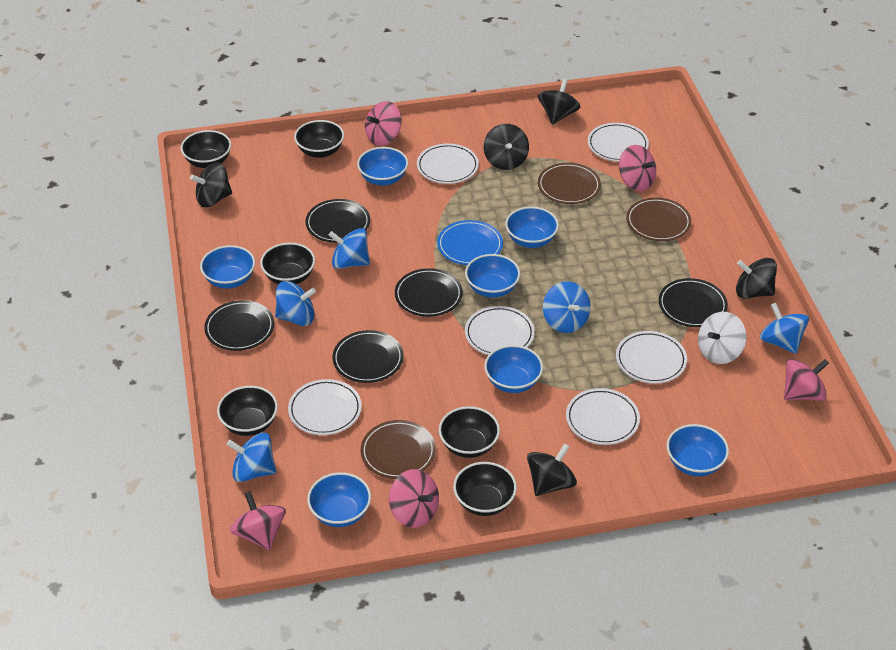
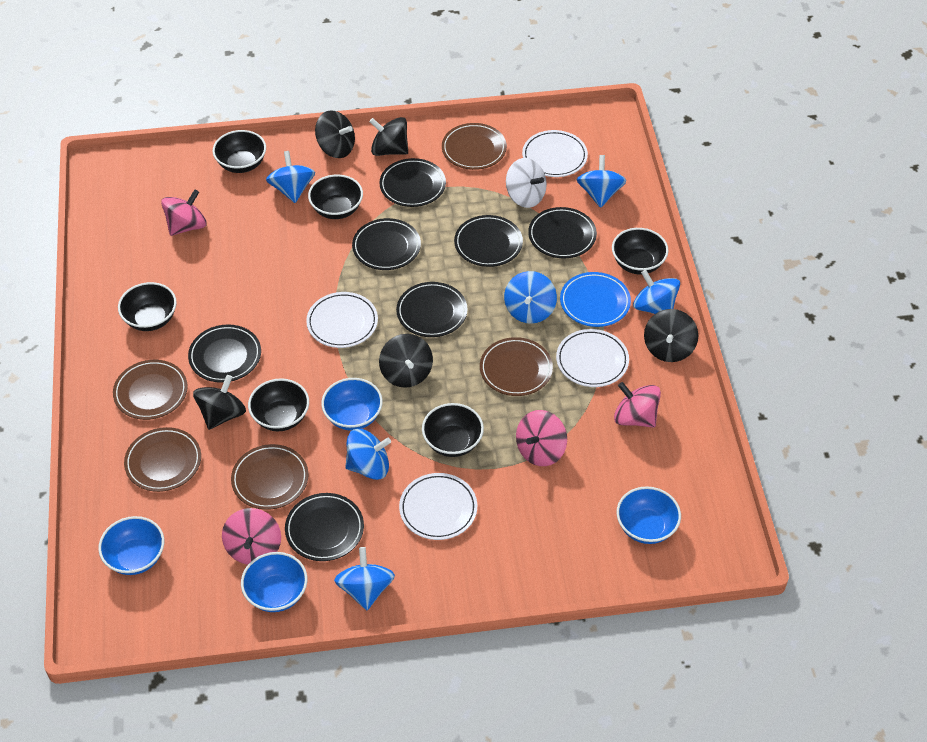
black plate: [204,300,274,351] [306,199,370,243] [333,330,404,383] [395,268,463,317] [659,278,728,327] = 5 -> [188,324,261,383] [285,493,364,561] [352,218,421,270] [380,158,446,207] [396,282,468,337] [454,215,523,267] [528,207,597,258] = 7
blue bowl: [200,245,255,289] [307,472,371,527] [357,147,408,186] [465,254,520,298] [484,345,543,393] [505,207,559,248] [667,424,729,476] = 7 -> [98,516,164,575] [241,552,307,612] [321,378,383,431] [617,486,681,544] = 4
blue spinning top: [227,433,276,482] [275,281,316,326] [329,228,370,269] [543,281,591,333] [760,303,809,354] = 5 -> [266,151,315,203] [334,547,395,610] [345,429,391,480] [504,271,557,324] [577,155,626,208] [633,270,680,314] = 6
brown plate: [361,420,436,479] [538,163,601,204] [626,198,691,241] = 3 -> [113,360,188,420] [124,427,201,492] [231,444,309,510] [442,123,507,170] [480,337,553,396] = 5
pink spinning top: [230,491,286,550] [365,101,402,146] [389,469,439,528] [619,145,656,191] [784,359,829,401] = 5 -> [161,189,207,236] [222,508,281,565] [516,410,567,466] [614,382,661,428] = 4
white plate: [288,379,362,435] [417,143,479,184] [465,306,535,355] [566,388,640,445] [588,123,649,162] [616,331,687,384] = 6 -> [306,292,378,348] [399,473,477,540] [522,130,588,177] [556,329,629,387] = 4

